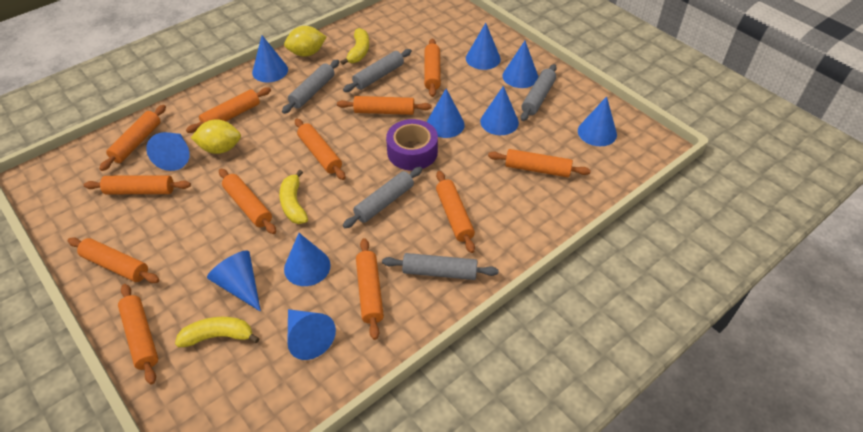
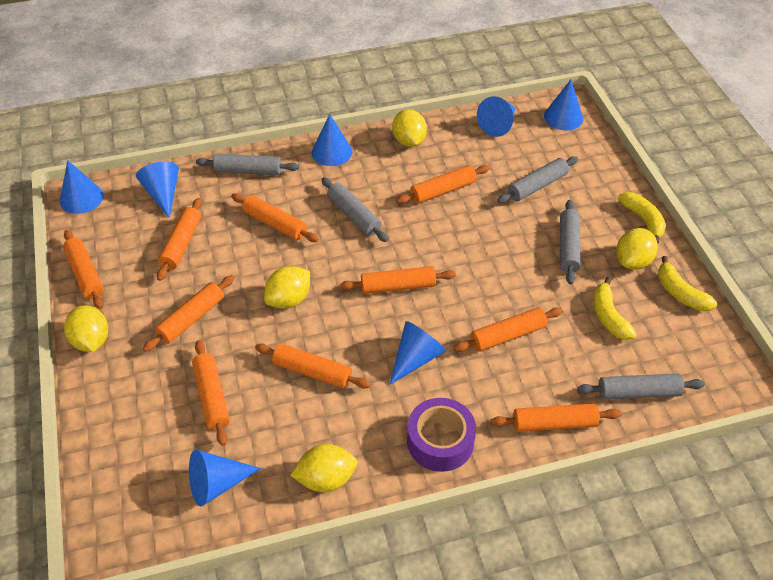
blue cone: [146,132,190,171] [207,250,261,312] [252,35,288,82] [284,233,331,286] [287,309,336,360] [427,89,465,138] [466,23,501,70] [480,86,519,135] [502,41,538,88] [578,96,617,146] = 10 -> [60,160,103,214] [136,162,179,218] [189,449,261,506] [312,114,352,166] [390,321,446,385] [477,96,515,137] [544,79,583,130] = 7
orange rolling pin: [68,237,159,283] [84,175,191,194] [99,105,166,171] [118,284,158,385] [186,87,271,133] [219,169,276,234] [295,119,346,180] [337,96,431,115] [356,238,384,340] [424,39,441,97] [436,171,475,253] [488,149,591,177] = 12 -> [63,230,104,309] [143,275,234,352] [157,198,202,281] [192,340,230,446] [231,193,319,242] [255,344,371,389] [340,266,456,294] [396,165,490,204] [454,307,563,352] [491,403,621,432] = 10
yellow lemon: [191,119,241,154] [284,26,326,57] = 2 -> [64,305,108,352] [264,266,310,309] [290,444,358,492] [392,109,427,147] [616,228,658,270] = 5

